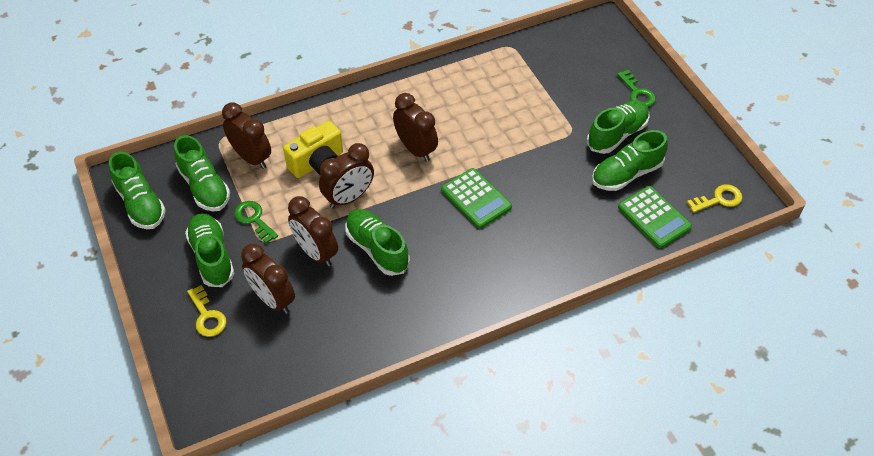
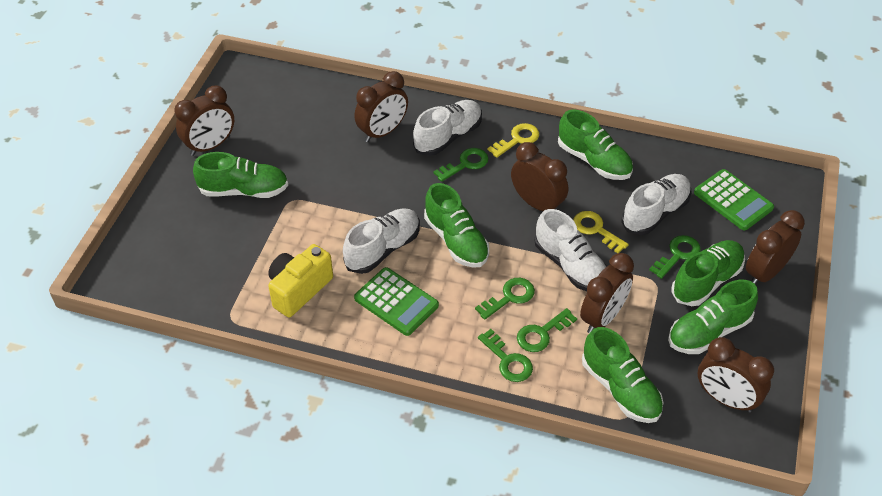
brown clock: [222,102,271,169] [241,243,295,314] [288,196,338,267] [319,143,374,209] [393,93,438,162] = 5 -> [174,85,234,156] [354,71,408,142] [511,142,568,211] [580,253,634,333] [698,337,774,412] [746,210,805,284] = 6
green key: [234,201,278,244] [617,70,656,107] = 2 -> [433,148,489,182] [475,278,535,320] [478,329,533,382] [517,308,577,352] [649,235,701,279] = 5
white shoe: none = 0 -> [343,209,420,274] [413,100,482,156] [535,209,607,291] [621,174,692,235] = 4

